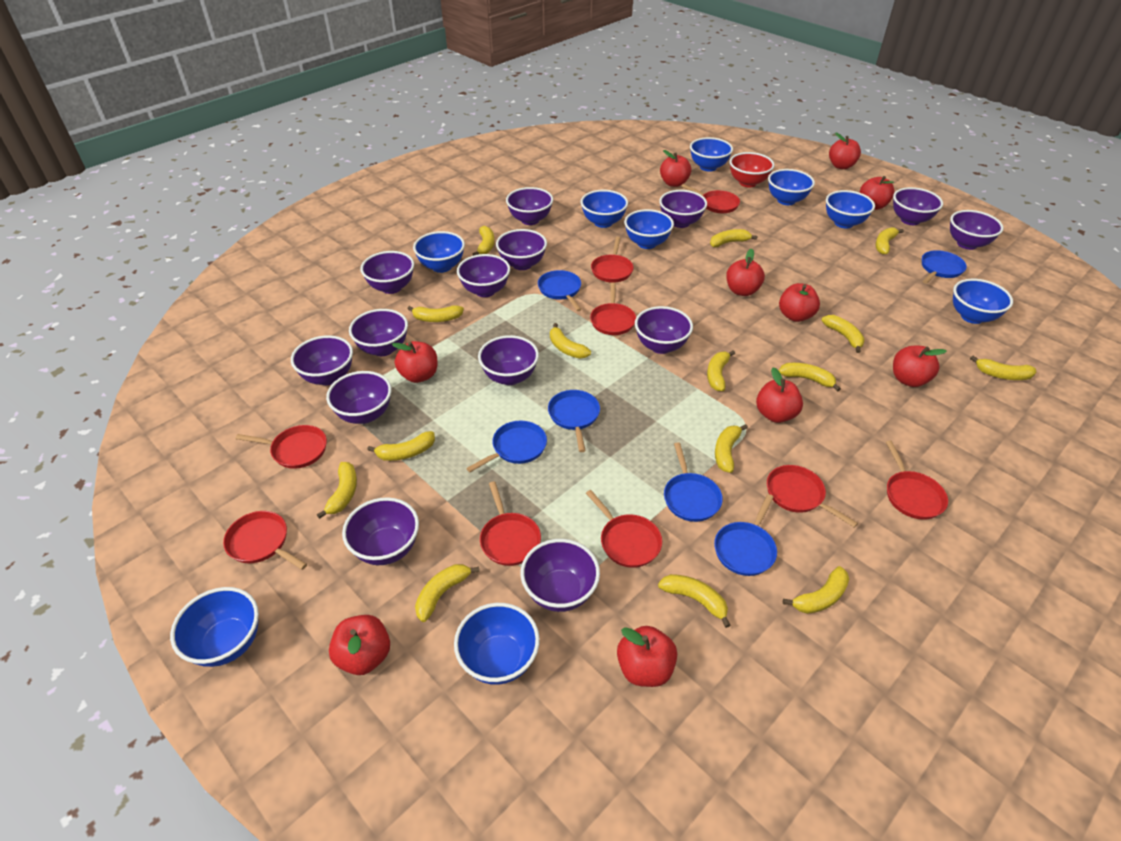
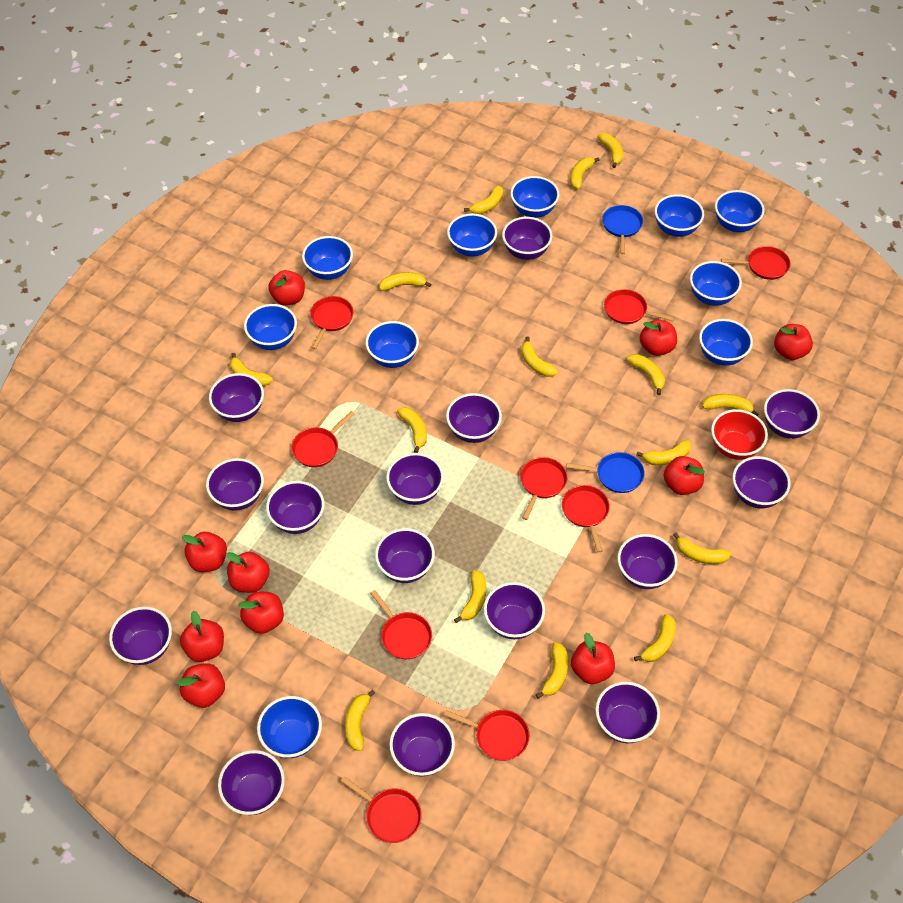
blue bowl: [170,587,259,667] [413,231,465,273] [454,603,540,685] [581,190,628,228] [624,209,674,249] [690,137,733,172] [768,169,815,205] [826,190,875,228] [953,279,1013,324] = 9 -> [244,304,297,350] [257,696,322,758] [302,236,353,280] [366,321,419,368] [447,213,497,257] [510,176,560,218] [654,194,704,237] [690,261,742,306] [699,319,753,366] [715,190,765,232] = 10
blue pan: [466,421,547,472] [538,270,582,311] [548,390,600,452] [664,442,723,522] [714,494,777,576] [922,250,967,284] = 6 -> [566,452,645,493] [602,205,643,254] = 2
purple bowl: [291,335,353,385] [326,371,392,424] [342,497,419,565] [349,309,408,356] [360,251,414,294] [457,254,510,297] [478,335,539,385] [496,229,547,270] [506,187,553,225] [521,539,600,612] [635,306,693,354] [659,190,707,228] [893,187,943,225] [950,210,1004,250] = 14 -> [109,606,172,665] [206,458,264,511] [209,373,264,422] [218,750,285,815] [266,481,325,534] [375,528,435,583] [386,453,444,505] [389,713,455,776] [446,393,502,443] [484,582,545,639] [502,217,552,260] [596,682,660,743] [618,534,678,589] [732,456,791,508] [764,389,820,439] = 15

